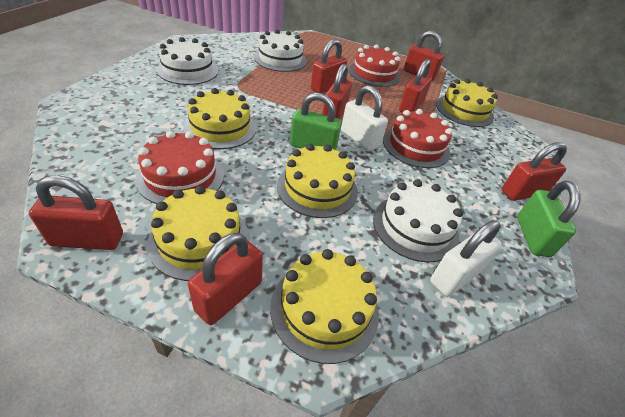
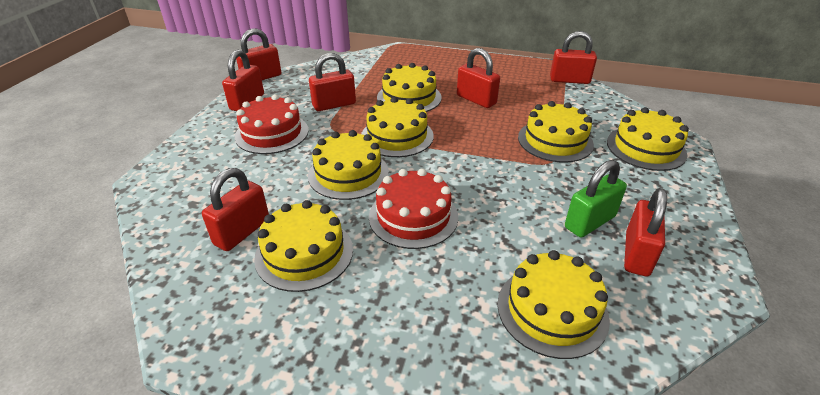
green padlock: [290,93,342,150] [517,181,580,257] = 2 -> [565,160,627,238] = 1
red cake: [135,131,224,204] [348,44,400,87] [383,109,453,168] = 3 -> [235,94,309,154] [369,168,458,249] = 2
white cake: [157,37,218,85] [254,30,307,72] [373,179,463,262] = 3 -> none = 0
white padlock: [341,86,388,151] [430,220,502,296] = 2 -> none = 0
yellow cake: [147,186,249,281] [183,88,256,149] [270,249,379,364] [277,144,358,218] [436,79,498,127] = 5 -> [254,200,353,292] [308,130,389,200] [361,97,434,157] [377,63,442,112] [497,250,610,359] [518,101,594,163] [607,107,689,171] = 7

